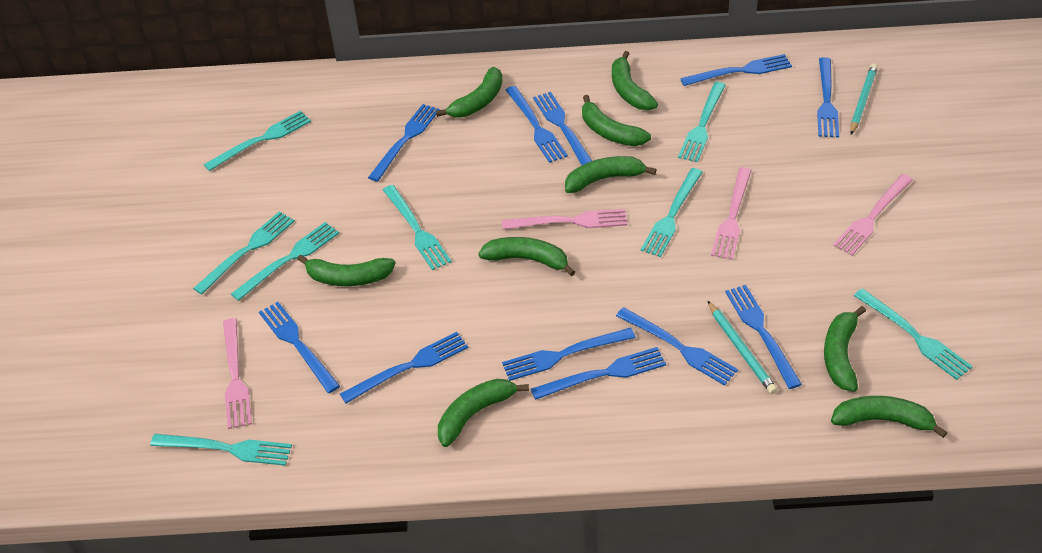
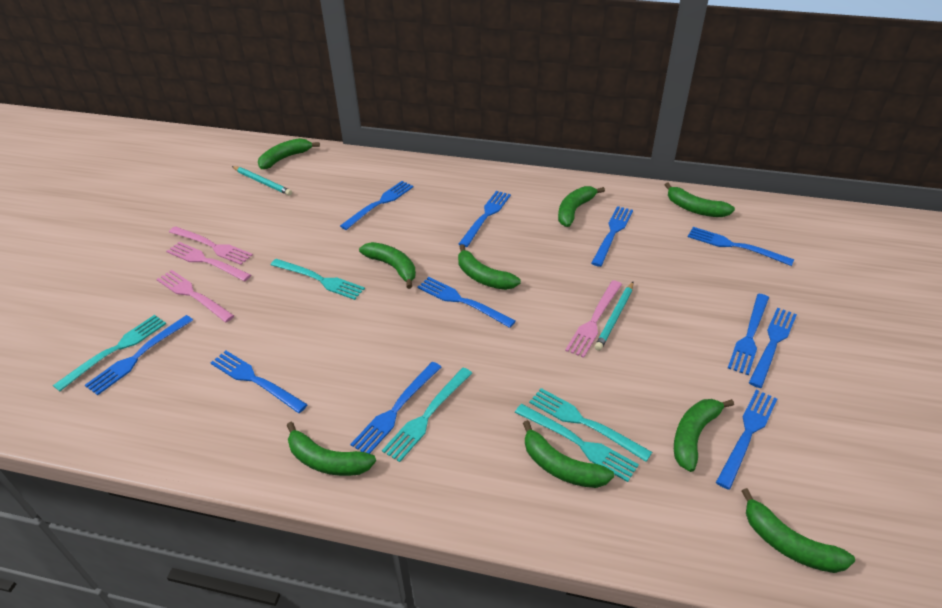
turquoise fork: [150,434,292,466] [193,211,295,295] [204,111,311,171] [231,222,339,301] [383,185,452,270] [641,168,703,257] [678,82,726,162] [854,288,973,380] = 8 -> [53,315,167,391] [271,259,365,300] [382,368,472,462] [515,404,639,482] [529,388,652,462] = 5

